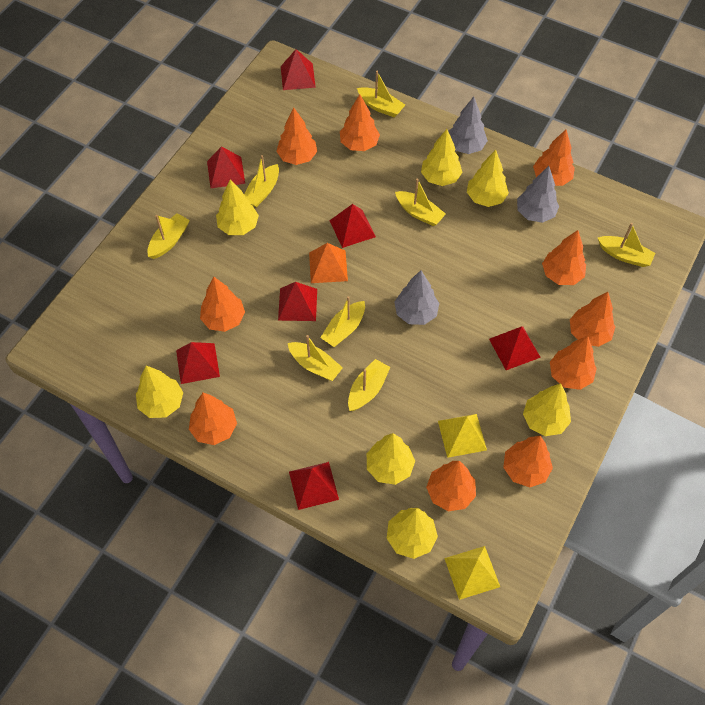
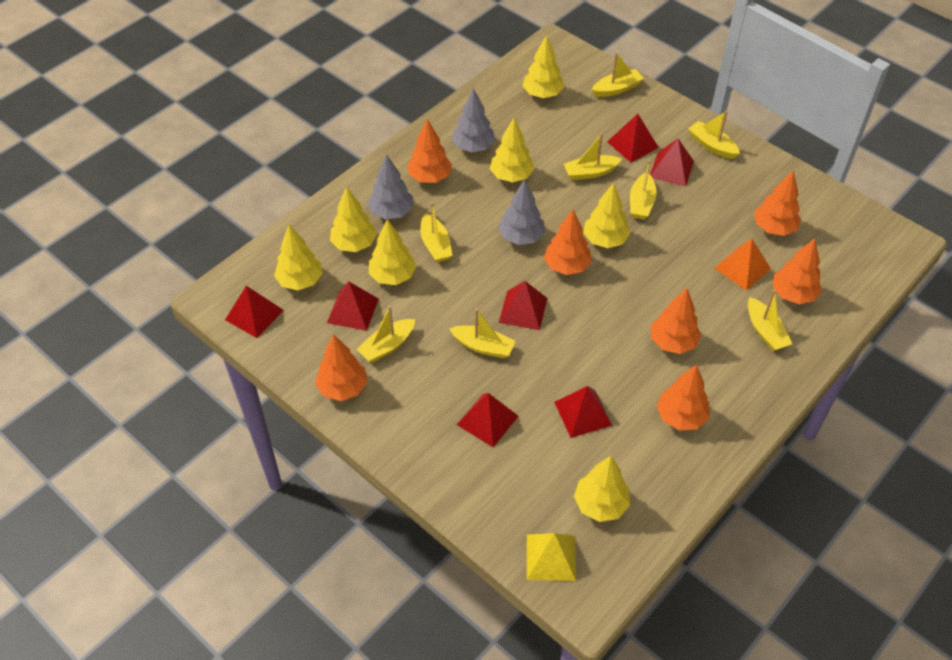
orange tree: [189,393,237,445] [200,277,245,332] [276,107,317,165] [340,94,380,151] [426,461,476,511] [503,436,553,488] [533,130,575,186] [542,230,586,285] [550,336,597,390] [570,292,615,347] = 10 -> [315,334,368,401] [408,119,452,183] [544,210,592,275] [651,288,701,354] [657,364,710,431] [754,171,801,236] [773,238,822,304] = 7
yellow pyramid: [438,414,487,458] [444,546,500,600] = 2 -> [527,533,576,581] = 1

